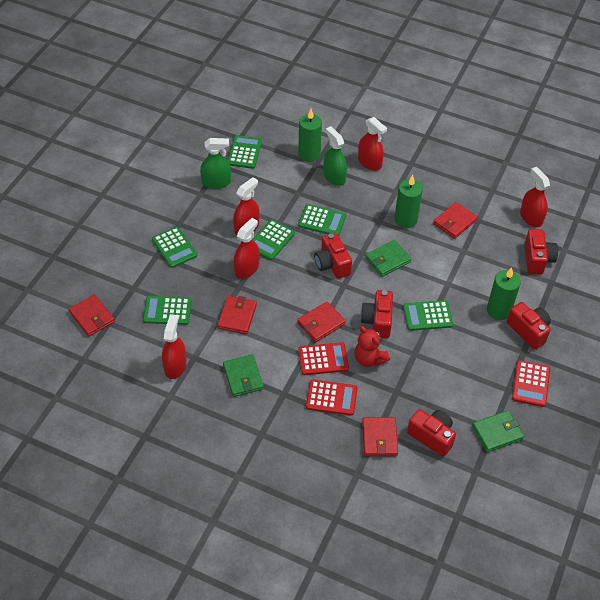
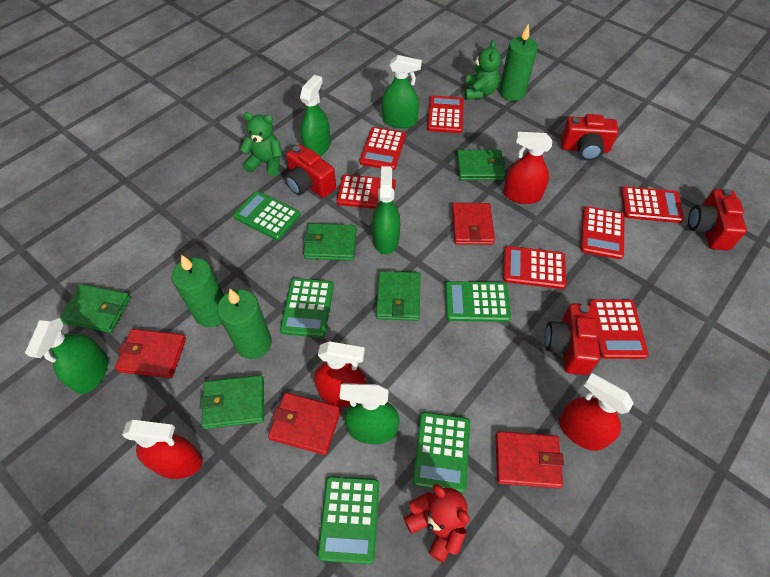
green calculator: [143,296,192,325] [152,227,197,268] [228,135,262,169] [252,220,295,260] [298,204,346,236] [403,300,453,331] = 6 -> [233,191,301,240] [280,278,334,338] [317,476,379,564] [413,412,470,493] [445,281,511,322] = 5
green spray bottle: [200,138,231,189] [324,126,347,186] = 2 -> [25,316,108,394] [300,75,331,157] [340,383,399,444] [372,166,400,255] [382,55,422,128] = 5
green teddy bear: none = 0 -> [240,112,282,176] [464,40,501,100] = 2
green wallet: [223,355,264,397] [365,240,411,277] [472,410,524,452] = 3 -> [59,284,130,333] [200,375,264,429] [303,223,357,261] [376,271,421,321] [457,150,505,180] = 5
red calculator: [298,342,349,375] [306,379,358,416] [512,360,550,407] = 3 -> [336,174,396,209] [360,127,406,170] [427,96,464,133] [503,246,566,289] [580,206,625,259] [589,299,649,359] [621,186,684,223] = 7
red camera: [314,233,352,279] [360,290,393,338] [407,409,456,457] [507,302,551,350] [524,229,558,274] = 5 -> [285,144,336,198] [544,303,600,375] [561,114,619,161] [688,189,747,250] = 4
red spray bottle: [162,314,187,379] [233,177,259,235] [234,218,259,279] [358,117,387,171] [520,167,550,227] = 5 -> [122,420,203,479] [314,341,366,407] [503,132,552,204] [559,373,634,451] = 4
red wallet: [69,295,115,337] [217,296,257,334] [297,302,346,342] [362,417,398,456] [433,202,477,239] = 5 -> [115,329,186,378] [268,393,341,455] [452,203,495,245] [496,431,564,488] = 4

